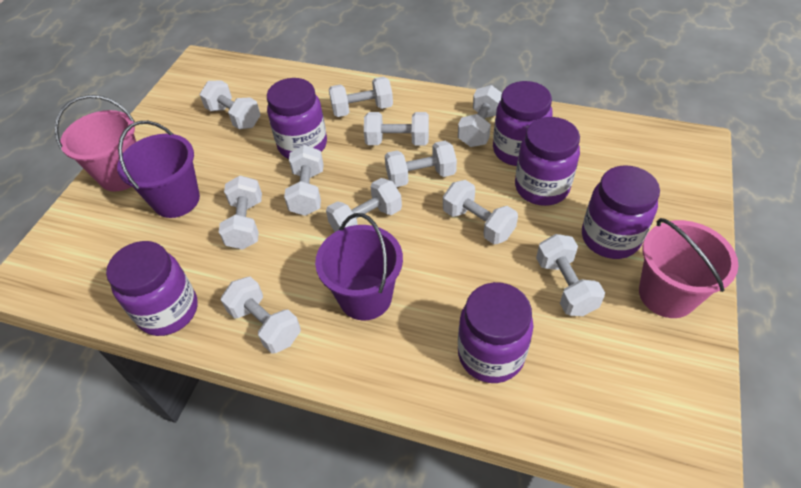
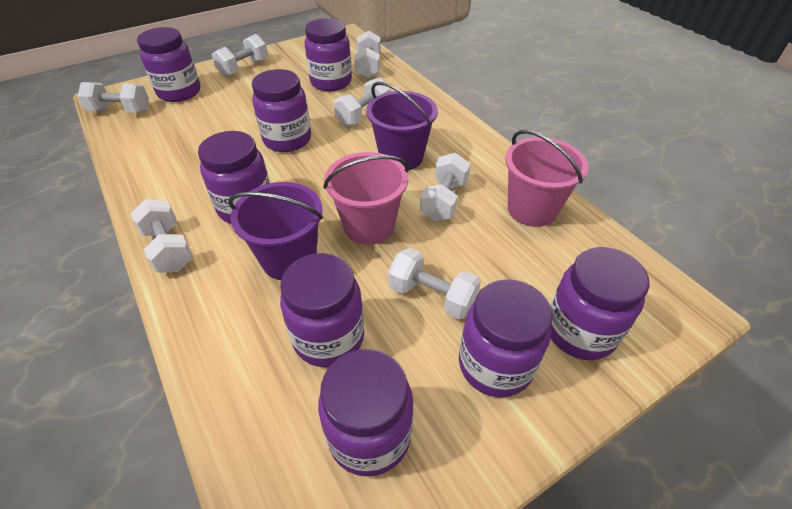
purple jar: [106,241,198,336] [267,78,327,159] [458,282,534,383] [493,81,553,166] [515,117,580,206] [582,165,660,259] = 6 -> [137,27,200,102] [198,131,270,224] [252,69,311,152] [280,253,364,367] [304,18,352,91] [318,349,413,477] [459,279,553,398] [550,247,650,360] = 8
white dumbbell: [200,80,261,129] [219,175,262,250] [221,277,301,354] [284,145,323,216] [326,178,402,232] [329,77,393,117] [364,112,429,146] [385,141,457,187] [443,180,518,244] [458,85,502,147] [536,234,605,316] = 11 -> [78,82,149,113] [131,199,193,273] [212,34,268,77] [334,77,391,126] [354,30,381,78] [388,248,481,319] [420,153,470,221] = 7

